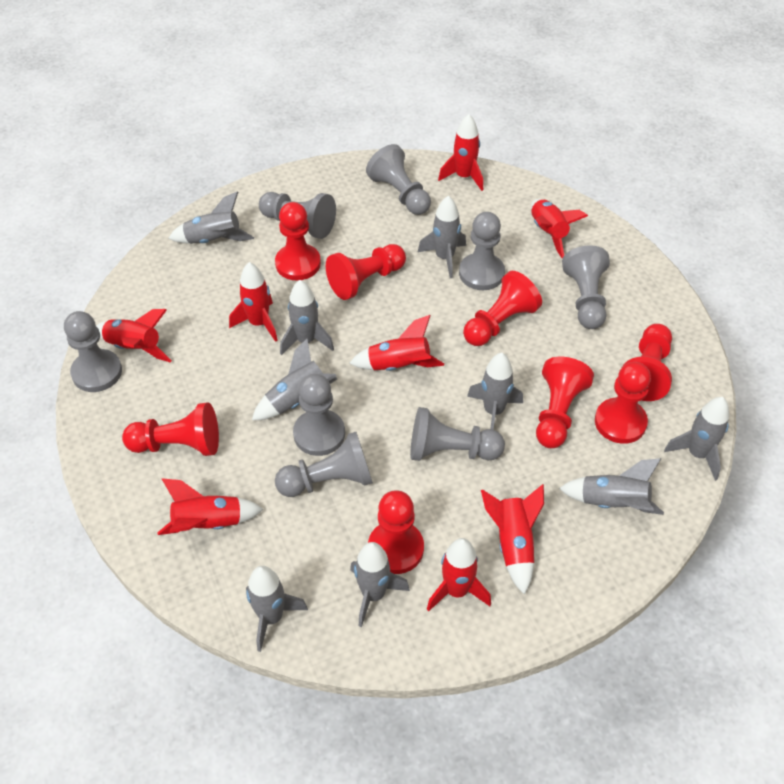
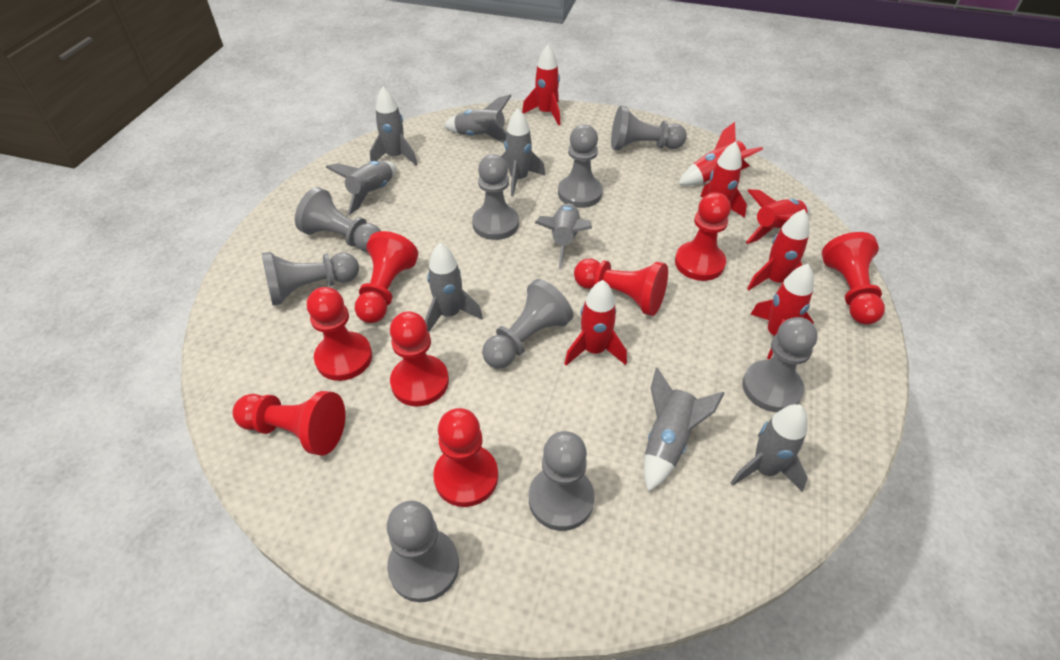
grey pawn: [64,311,122,392] [259,192,336,239] [275,432,373,497] [293,374,345,456] [366,144,431,215] [410,407,505,461] [459,212,505,290] [562,246,610,329] = 8 -> [262,252,359,306] [295,187,381,252] [387,501,459,602] [472,154,519,240] [482,279,573,369] [529,431,595,531] [558,125,603,208] [611,106,687,150] [742,317,818,412] = 9
grey rocket: [169,191,254,244] [246,566,308,652] [252,339,337,420] [280,280,334,355] [350,542,410,627] [418,195,466,278] [467,353,523,429] [559,458,664,515] [664,397,729,481] = 9 -> [325,160,396,215] [370,87,418,166] [425,243,483,332] [444,94,511,142] [501,109,546,196] [535,204,592,269] [644,368,724,492] [731,404,808,492] = 8
red rocket: [96,309,172,362] [157,478,264,535] [229,262,278,342] [349,315,444,371] [427,538,491,611] [438,114,483,191] [481,484,544,594] [531,199,588,259] = 8 -> [522,45,560,126] [564,280,627,366] [678,122,763,186] [700,141,747,217] [745,189,810,244] [747,209,809,290] [750,264,814,360] = 7

